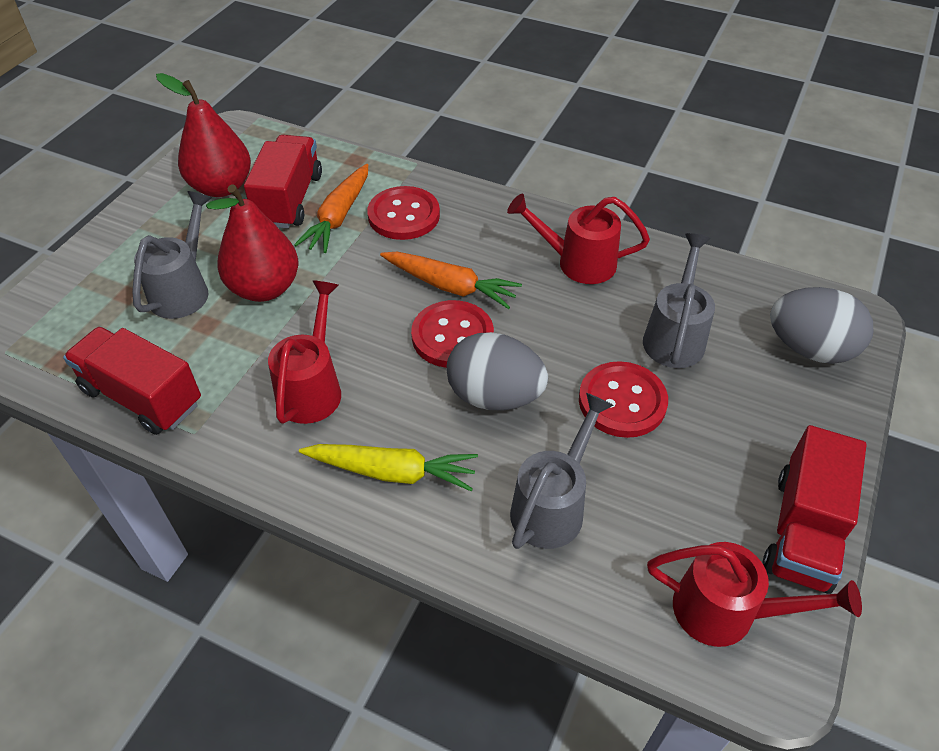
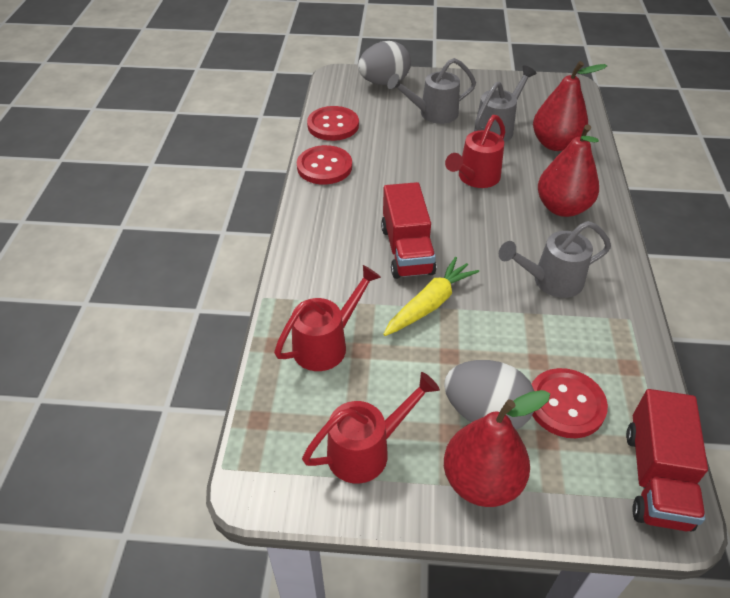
orange carrot: [294,164,368,253] [380,252,522,309] = 2 -> none = 0
red pear: [156,73,251,197] [206,184,299,302] = 2 -> [444,390,550,507] [533,61,607,151] [538,124,599,217] = 3
red truck: [63,327,201,435] [244,135,322,228] [762,425,867,594] = 3 -> [381,182,436,279] [626,389,708,532] = 2

